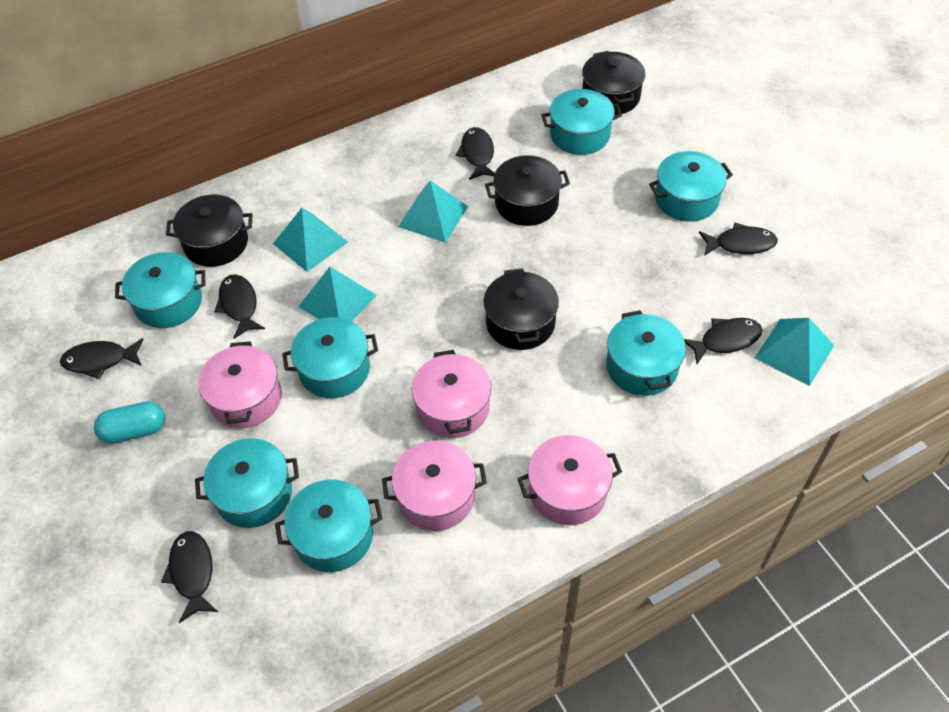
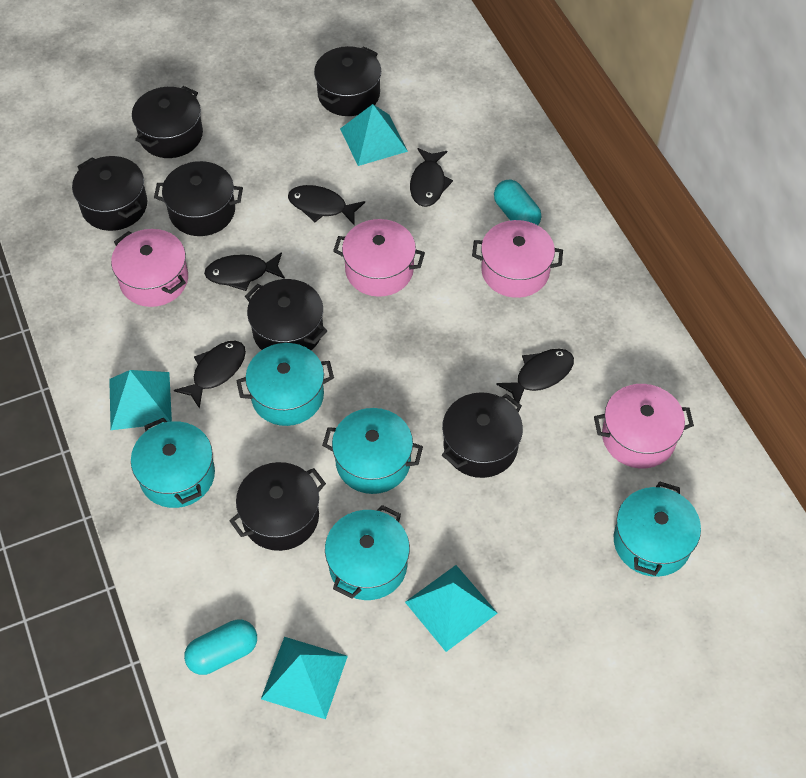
black fish: [60,338,144,379] [161,531,218,623] [214,274,265,339] [456,127,495,180] [684,318,762,364] [699,223,778,256] = 6 -> [174,341,246,409] [204,252,285,291] [288,185,365,225] [410,148,453,207] [496,349,574,403] = 5
black pot: [166,195,252,267] [483,268,559,350] [485,155,570,226] [582,51,645,115] = 4 -> [72,156,147,231] [132,86,203,158] [154,161,243,236] [230,462,326,551] [245,279,327,350] [314,46,381,116] [442,392,523,478] = 7
turquoise capsule: [94,402,165,444] = 1 -> [184,620,257,675] [494,179,541,225] = 2
turquoise pot: [115,252,205,328] [195,438,299,528] [275,479,383,572] [282,317,378,398] [541,89,622,155] [606,310,686,396] [649,151,733,222] = 7 -> [131,418,215,508] [236,343,334,426] [322,408,423,494] [325,505,410,600] [614,481,701,577] = 5

